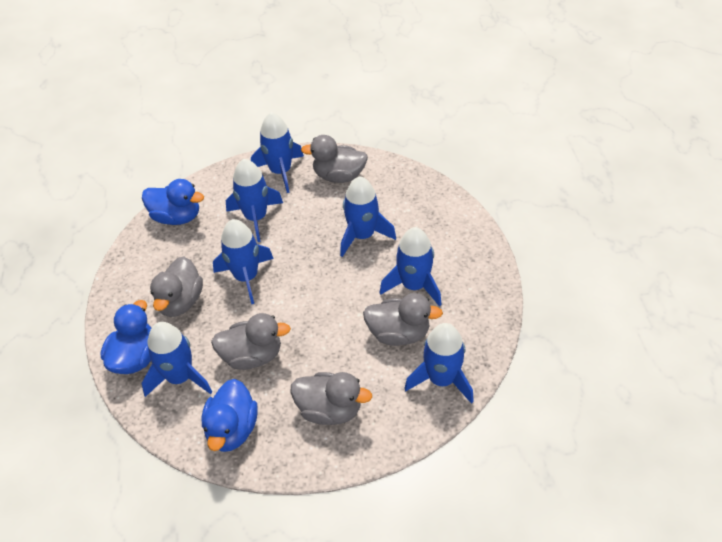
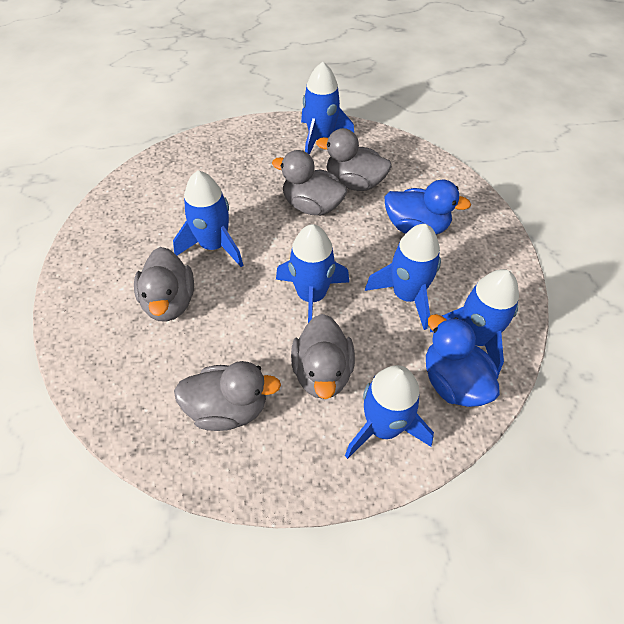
blue duck: [100,300,151,374] [142,179,204,225] [202,379,258,452] = 3 -> [385,180,471,234] [426,314,500,407] = 2
blue rocket: [141,322,212,397] [213,219,274,305] [226,159,283,242] [251,112,304,193] [340,176,396,257] [380,227,442,307] [404,323,474,404] = 7 -> [173,171,243,267] [276,224,349,323] [301,62,354,155] [345,365,434,459] [365,224,441,330] [430,269,519,376] = 6

